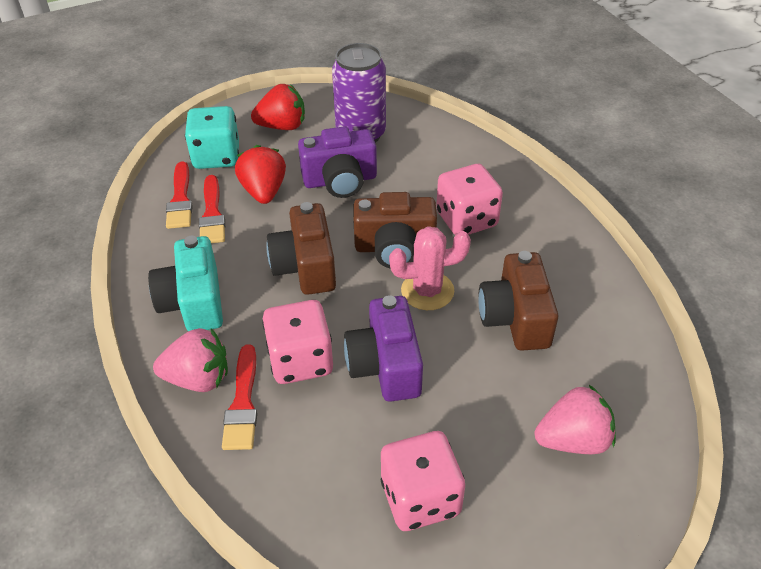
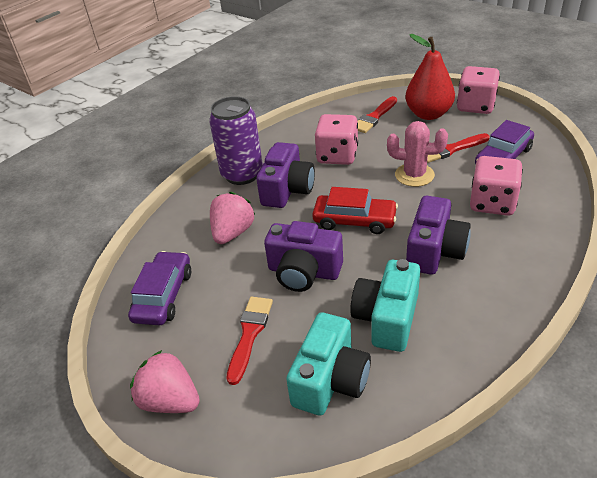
brown camera: [266,202,336,295] [353,192,437,269] [478,251,558,351] = 3 -> none = 0
purple camera: [298,126,377,198] [344,295,423,402] = 2 -> [256,142,315,208] [264,221,343,292] [406,196,471,275] = 3
purple car: none = 0 -> [128,251,191,325] [475,120,534,164] = 2
red car: none = 0 -> [312,187,398,234] = 1
red pear: none = 0 -> [405,34,455,120] = 1
red strawberry: [235,145,286,204] [251,84,305,130] = 2 -> none = 0
turquoise camera: [148,236,223,332] = 1 -> [286,312,371,415] [350,259,420,352] = 2
turquoise dice: [185,106,239,169] = 1 -> none = 0

